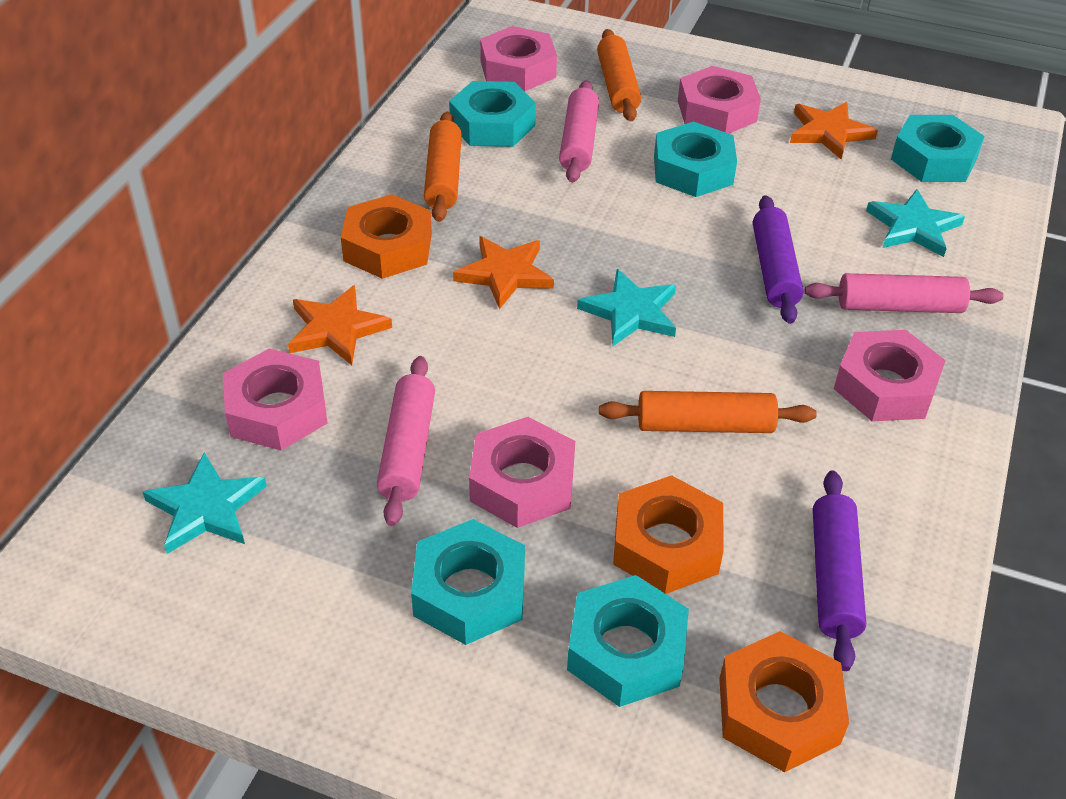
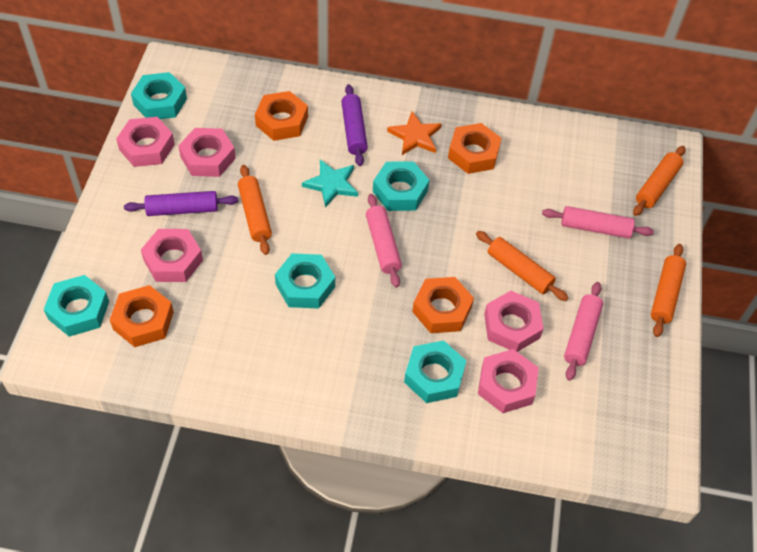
orange nut: [341,194,432,279] [613,475,724,594] [719,631,849,772] = 3 -> [110,285,174,347] [255,91,308,141] [412,277,474,333] [448,123,502,174] = 4
orange rolling pin: [424,112,462,222] [597,29,641,121] [599,391,817,433] = 3 -> [238,165,272,255] [476,231,568,301] [633,146,685,216] [651,244,686,337] = 4
orange star: [288,285,392,365] [453,236,554,309] [790,102,878,160] = 3 -> [387,111,442,155] = 1
turquoise star: [143,452,267,554] [577,269,676,346] [866,189,965,257] = 3 -> [302,159,358,208] = 1

